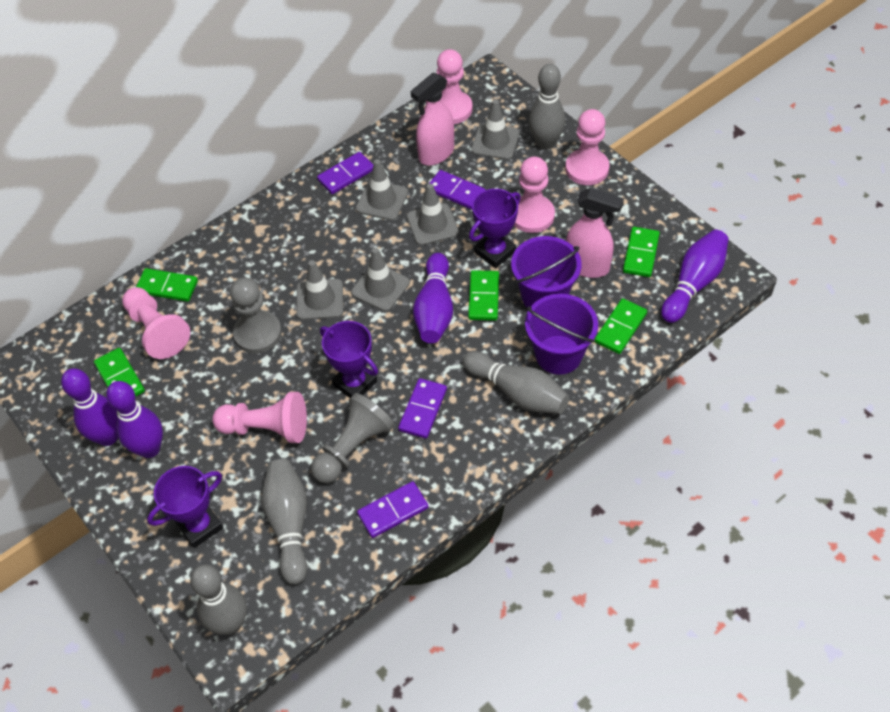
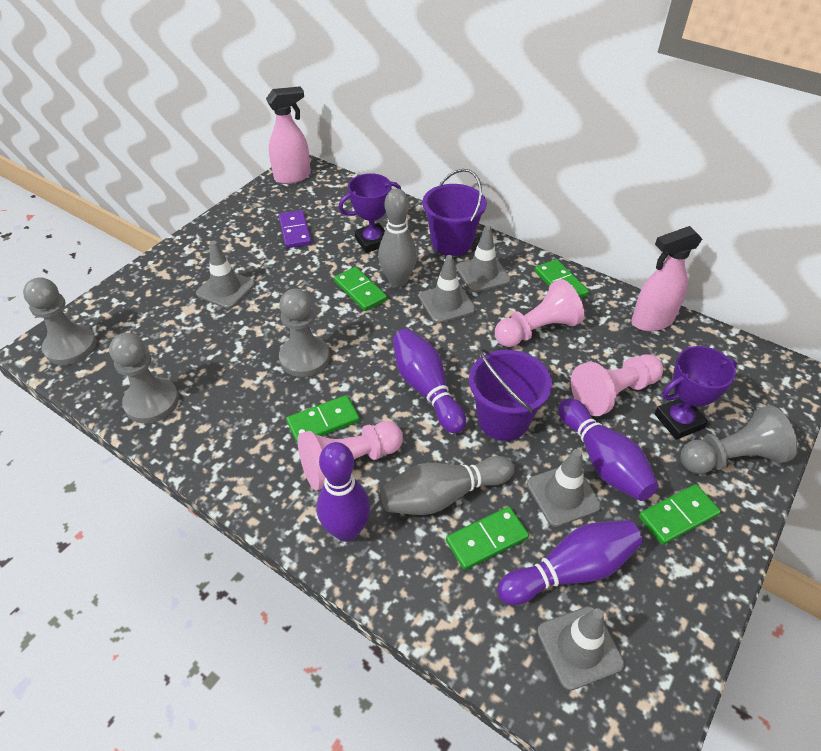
grey bowling pin: [190,565,247,635] [262,459,307,585] [463,351,569,414] [529,64,565,150] = 4 -> [378,188,417,287] [380,456,514,515] = 2
grey pawn: [230,278,282,354] [311,393,394,483] = 2 -> [23,277,96,365] [109,333,179,423] [279,289,330,377] [681,405,797,474] = 4
pink pawn: [122,287,190,359] [212,392,307,443] [437,49,473,124] [514,156,555,233] [565,109,610,185] = 5 -> [298,421,403,490] [495,279,584,347] [571,354,663,416] = 3
purple domino: [317,152,373,194] [357,481,429,538] [398,378,447,439] [429,170,485,210] = 4 -> [279,210,312,248] = 1
purple trophy: [147,466,223,548] [320,321,378,398] [469,189,521,268] = 3 -> [339,173,401,253] [654,346,737,440] = 2

